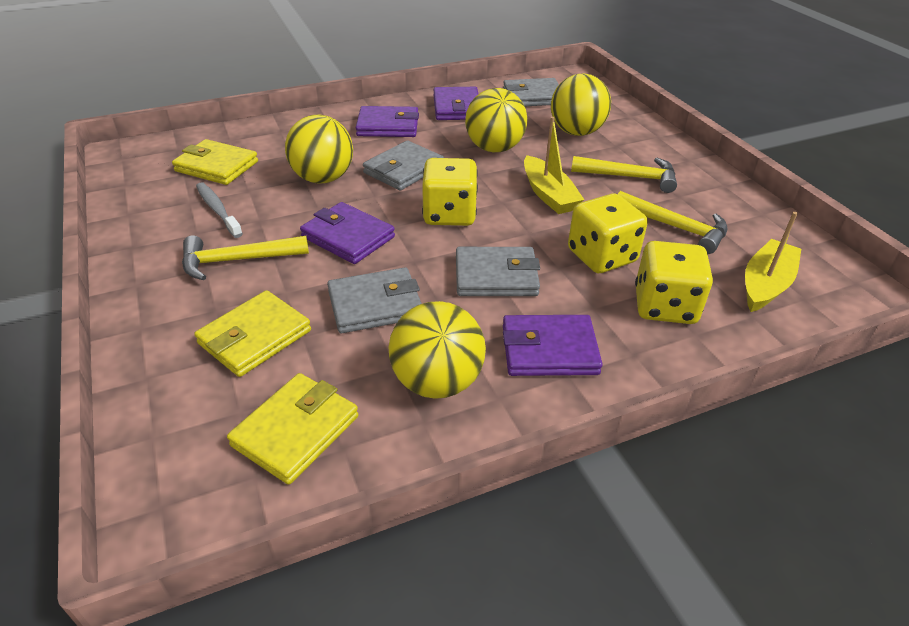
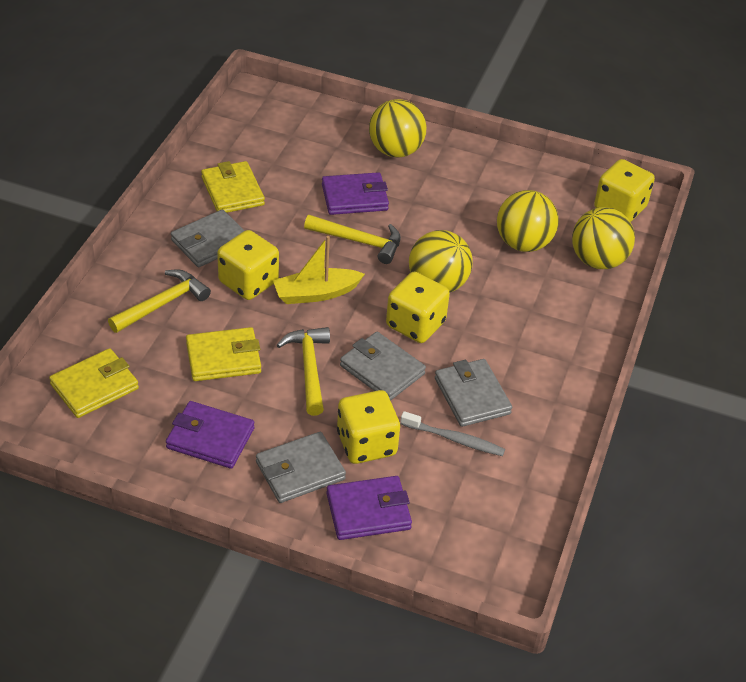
purple wallet: [300,202,395,264] [356,106,419,137] [433,87,478,120] [503,315,603,376] = 4 -> [166,401,254,469] [322,172,389,215] [326,476,412,540] = 3
yellow boat: [524,117,584,214] [745,212,801,312] = 2 -> [273,236,365,304] = 1
yellow dice: [422,158,478,226] [568,194,648,273] [635,241,713,324] = 3 -> [217,230,279,300] [337,390,400,464] [386,272,450,343] [594,159,655,222] = 4

